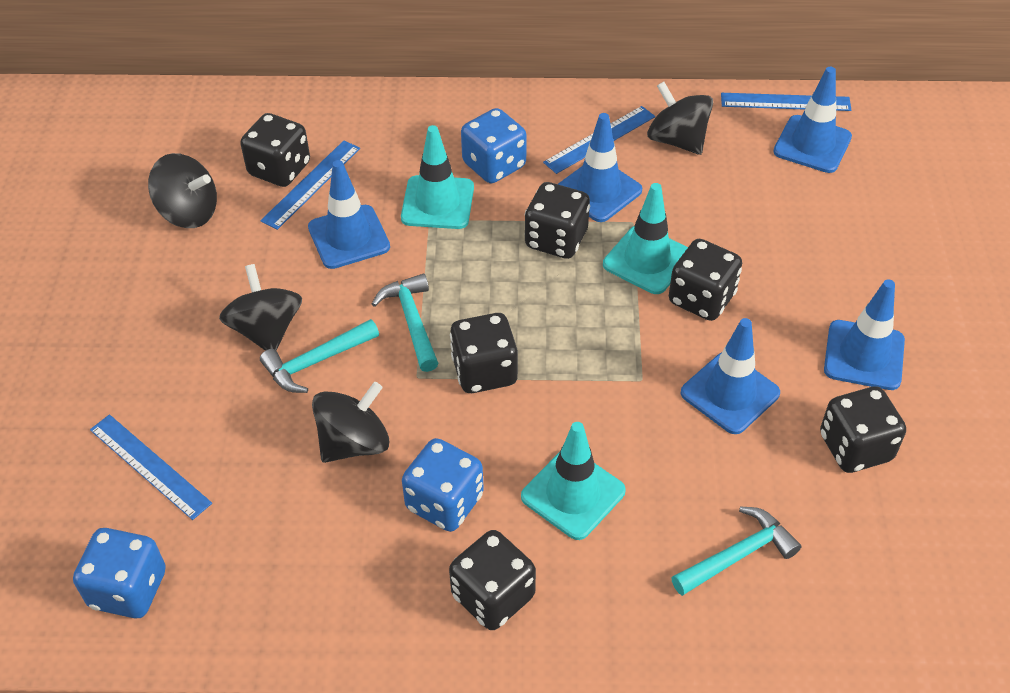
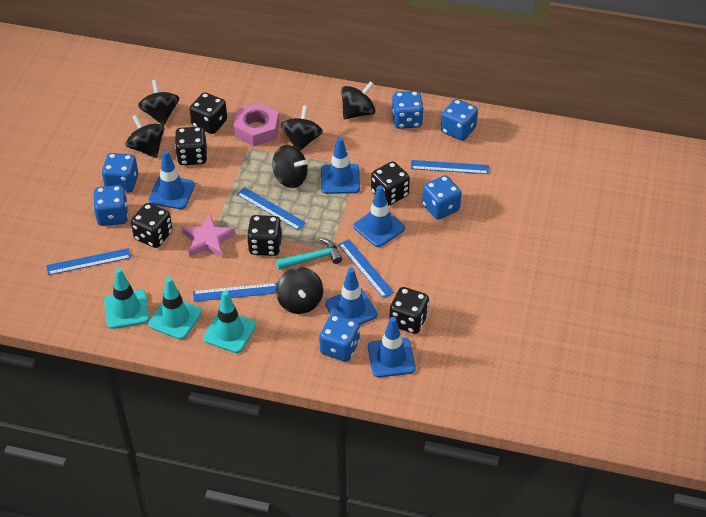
black spinning top: [148,153,217,228] [219,264,302,351] [312,382,389,463] [647,82,713,155] = 4 -> [126,114,165,158] [138,80,179,126] [272,145,307,188] [276,267,323,314] [281,105,323,151] [341,81,375,119] = 6
blue dice: [73,528,166,618] [402,438,484,532] [461,108,527,183] = 3 -> [93,185,128,226] [101,153,138,193] [319,314,360,362] [392,91,424,129] [422,175,462,220] [441,99,478,141] = 6
blue ruler: [90,414,212,520] [260,140,360,230] [543,106,655,174] [721,93,851,111] = 4 -> [46,248,131,275] [193,283,277,302] [237,187,306,230] [338,239,394,298] [411,160,489,174] = 5
pink nut: none = 0 -> [234,102,279,147] = 1
pink star: none = 0 -> [182,214,235,258] = 1
turquoise hammer: [260,319,379,393] [372,273,439,372] [671,506,802,596] = 3 -> [276,238,342,270] = 1

